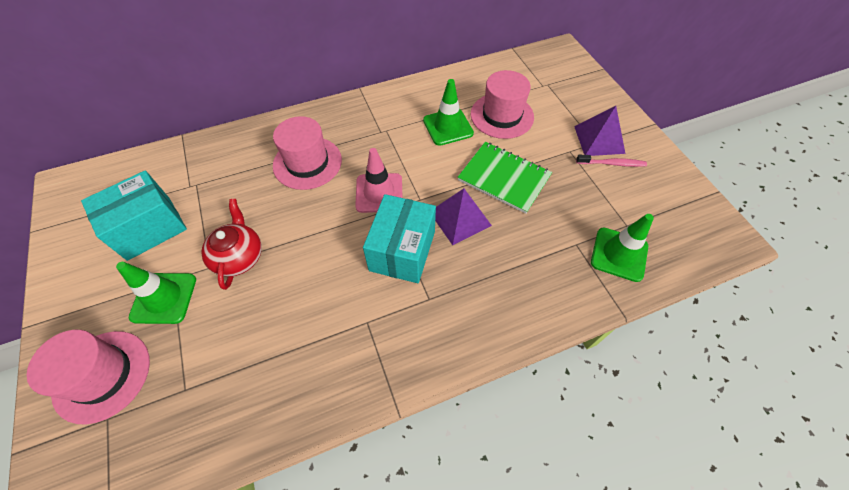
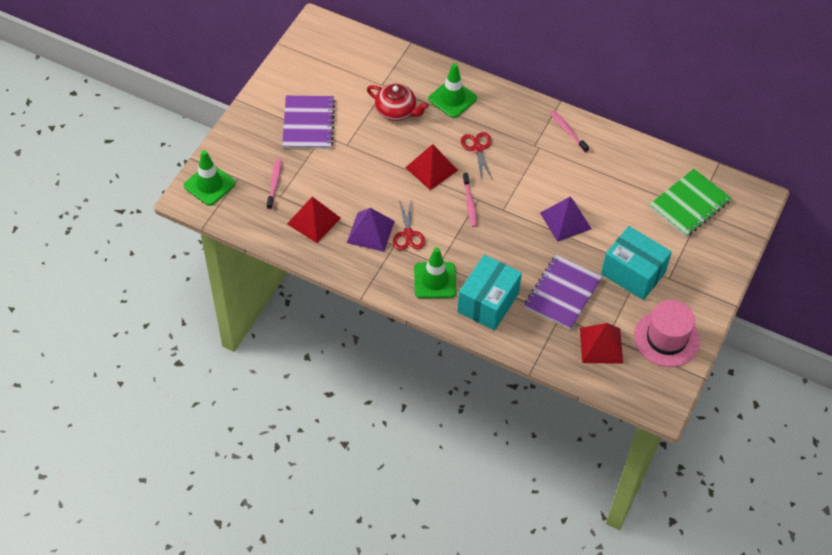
pink hat: [27,330,150,424] [273,116,342,190] [471,70,534,139] = 3 -> [634,300,700,367] = 1
pink toothbrush: [576,155,647,167] = 1 -> [267,158,282,209] [463,173,477,227] [550,110,589,153] = 3
pink traffic cone: [355,148,402,213] = 1 -> none = 0
purple notebook: none = 0 -> [282,95,335,149] [524,255,602,330] = 2
red pyramid: none = 0 -> [287,197,341,243] [405,144,458,190] [580,323,623,364] = 3
red scissors: none = 0 -> [393,200,425,250] [461,132,493,180] = 2

